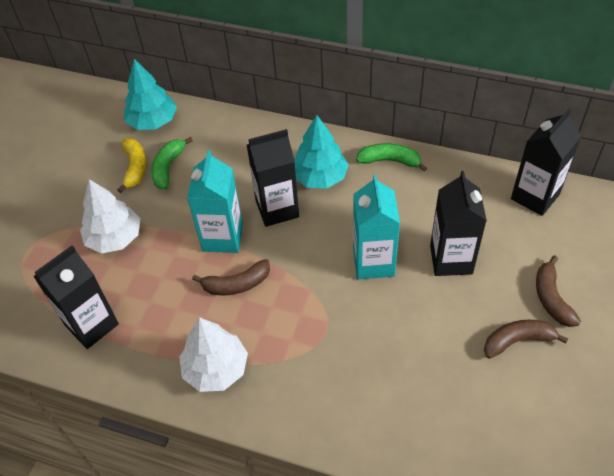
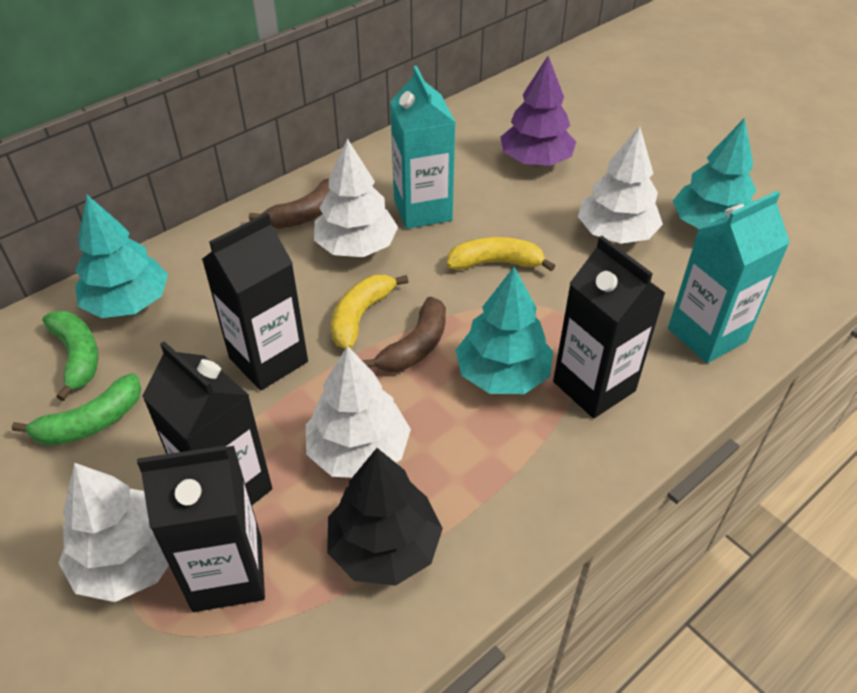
black tree: none = 0 -> [327,448,443,586] = 1
brown banana: [192,259,270,295] [484,320,568,359] [536,255,581,327] = 3 -> [249,178,330,229] [362,297,446,372] = 2
purple tree: none = 0 -> [500,56,576,166] = 1
turquoise tree: [124,59,177,130] [294,115,349,188] = 2 -> [75,195,168,318] [456,267,553,394] [673,118,757,229] = 3
white tree: [80,179,140,254] [179,317,248,392] = 2 -> [59,463,169,602] [306,346,411,478] [314,139,398,257] [578,126,663,244] = 4
yellow banana: [117,138,147,193] = 1 -> [331,274,408,349] [447,237,555,271] = 2

